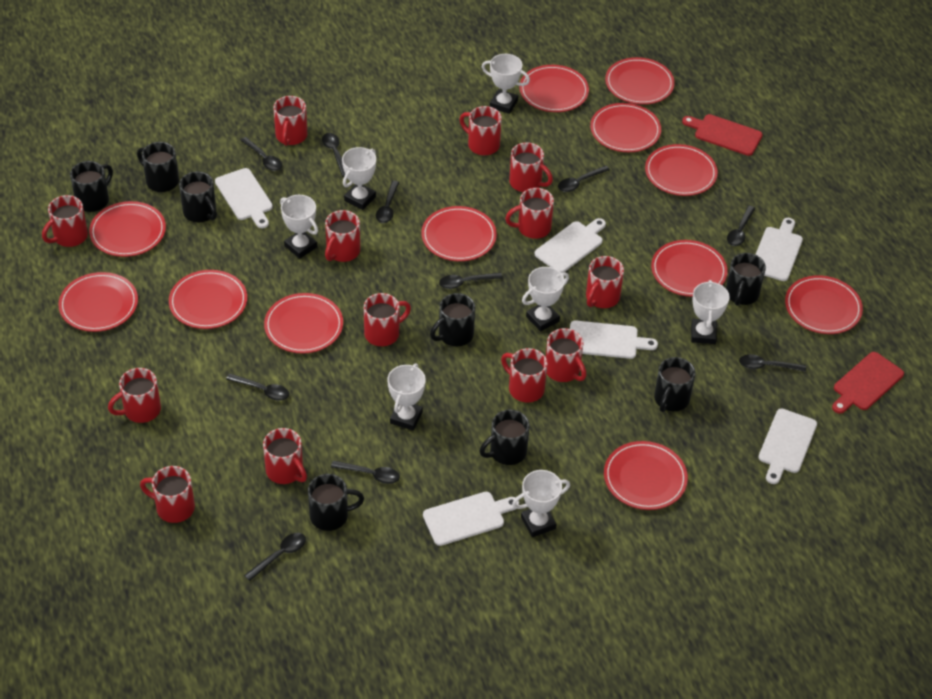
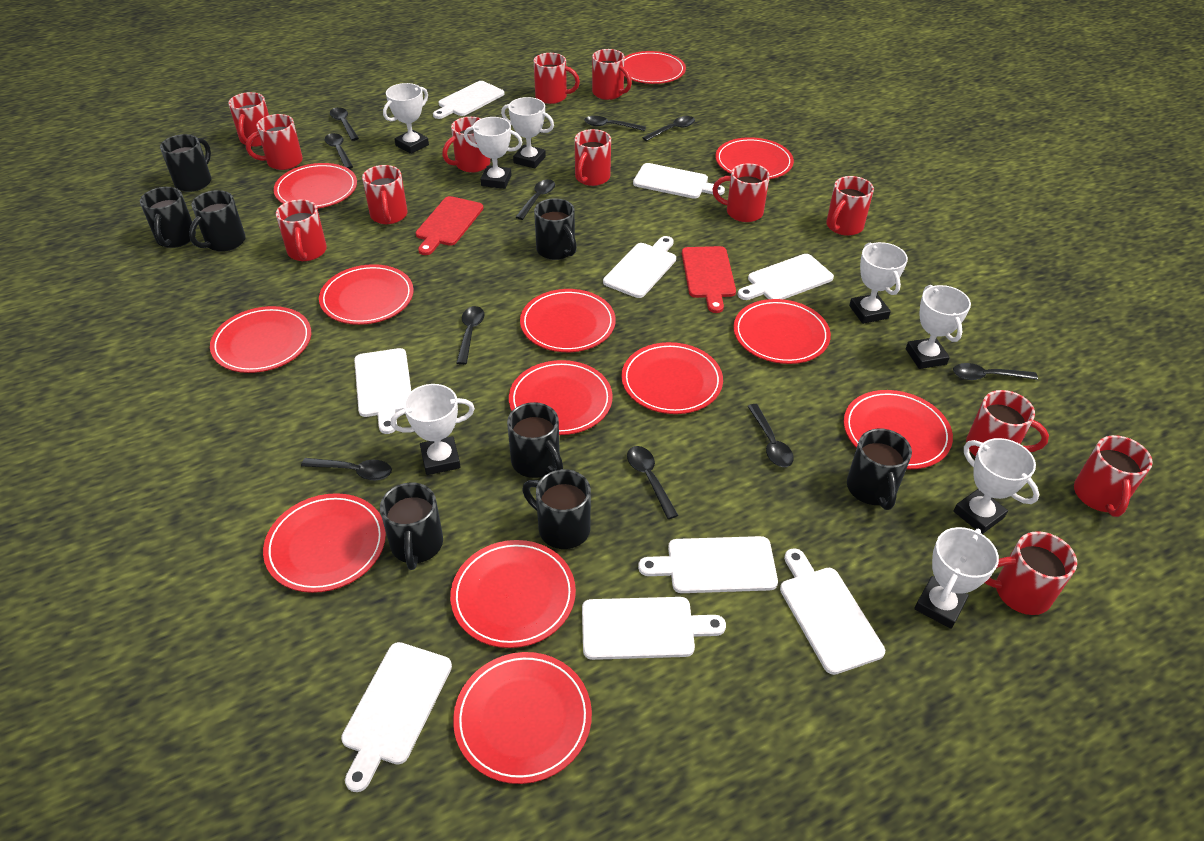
red plate: [58,272,138,332] [89,201,166,257] [169,270,247,329] [264,293,343,353] [421,206,497,261] [519,65,589,112] [590,103,661,152] [604,441,688,510] [605,57,675,105] [645,144,718,196] [651,240,728,297] [785,275,863,334] = 12 -> [210,306,311,373] [263,493,386,593] [274,163,357,209] [319,264,414,325] [450,540,576,648] [453,652,592,784] [509,360,613,435] [520,289,616,352] [621,342,723,414] [624,51,686,84] [715,137,794,179] [733,299,831,364] [844,390,953,469] = 13
white cutting board: [215,168,273,229] [423,492,519,546] [535,218,606,273] [570,321,658,359] [755,218,803,281] [758,409,817,484] = 6 -> [341,642,452,792] [354,348,411,434] [433,81,504,119] [582,597,726,660] [603,236,676,298] [633,163,725,199] [638,536,778,593] [738,254,834,300] [780,548,885,675] = 9
white trophy: [280,195,318,259] [342,147,376,210] [387,364,426,431] [482,54,530,114] [512,470,570,537] [522,267,569,332] [691,280,730,344] = 7 -> [383,83,429,154] [391,384,475,475] [464,117,523,189] [501,97,554,169] [849,242,908,324] [906,285,971,369] [914,527,999,629] [953,438,1039,534] = 8

